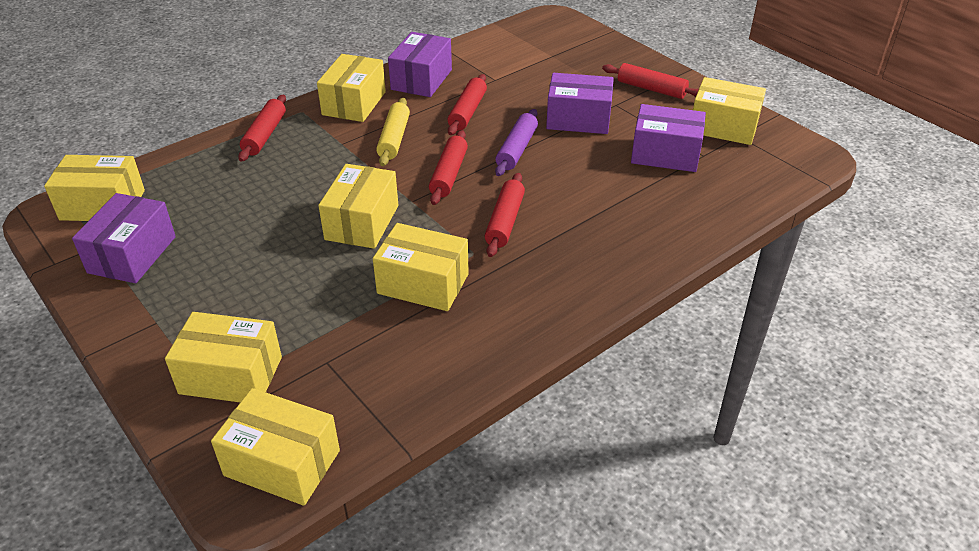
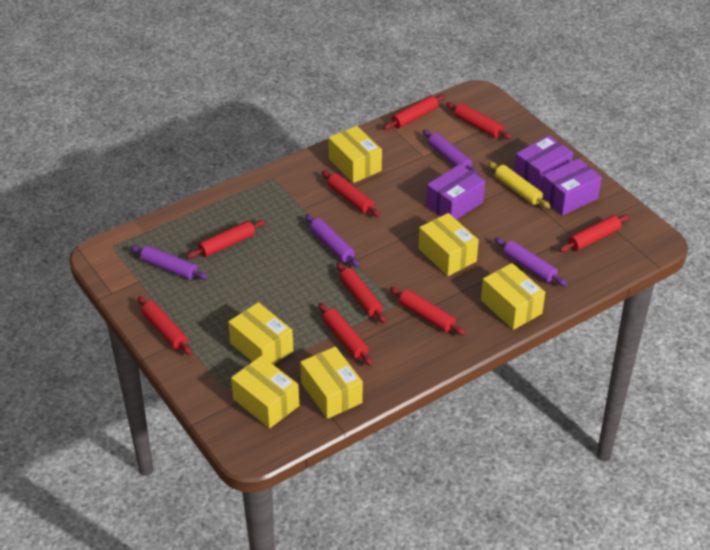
purple box: [72,193,176,283] [388,32,452,97] [546,73,614,134] [631,104,706,172] = 4 -> [426,164,485,220] [514,135,573,191] [541,158,602,216] = 3
purple rolling pin: [495,109,538,176] = 1 -> [130,245,208,280] [305,214,360,267] [423,130,478,175] [495,238,567,286] = 4
red rolling pin: [238,95,286,162] [429,130,468,205] [448,74,487,135] [485,173,525,257] [602,63,698,99] = 5 -> [138,296,192,355] [187,220,266,258] [319,303,373,366] [322,170,380,217] [337,262,386,323] [384,94,446,130] [390,287,466,335] [446,102,512,139] [559,214,630,252] = 9
yellow box: [44,155,145,221] [165,312,282,402] [211,388,340,506] [317,54,386,122] [318,164,398,249] [373,223,469,311] [693,77,766,145] = 7 -> [228,302,293,365] [231,356,299,428] [300,347,363,419] [328,126,382,183] [418,213,479,276] [481,263,545,330] = 6

